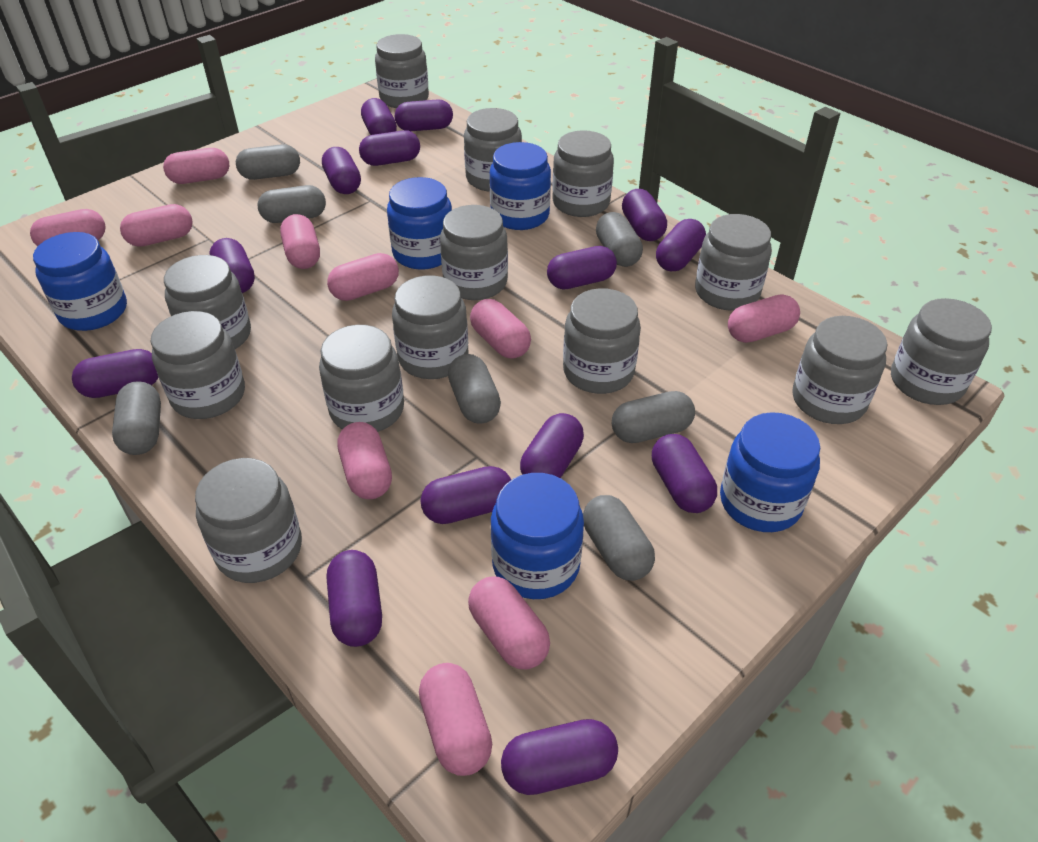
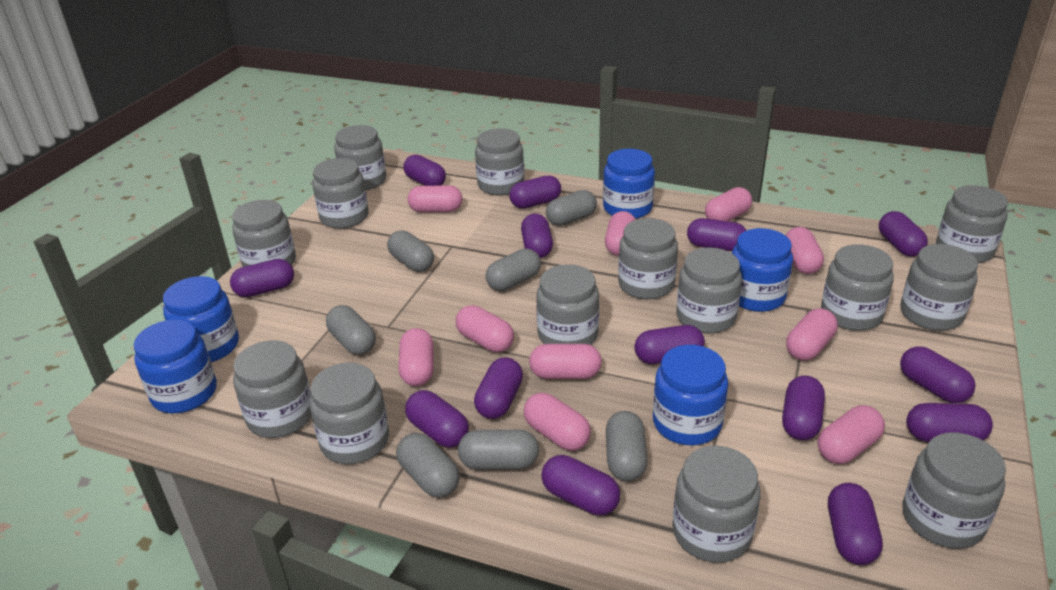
grey jar: [151,311,245,419] [164,255,251,349] [195,458,302,583] [319,325,404,432] [375,34,429,108] [392,275,469,379] [440,205,508,300] [464,108,522,192] [552,130,614,217] [563,288,641,394] [695,214,772,311] [792,316,887,424] [891,298,992,405] = 13 -> [232,200,296,267] [233,340,312,438] [310,363,389,464] [312,158,369,229] [334,125,386,190] [475,128,524,195] [536,264,599,345] [618,218,678,300] [672,446,761,563] [676,247,742,334] [821,244,894,331] [900,244,978,331] [902,433,1006,549] [936,185,1008,263] = 14

